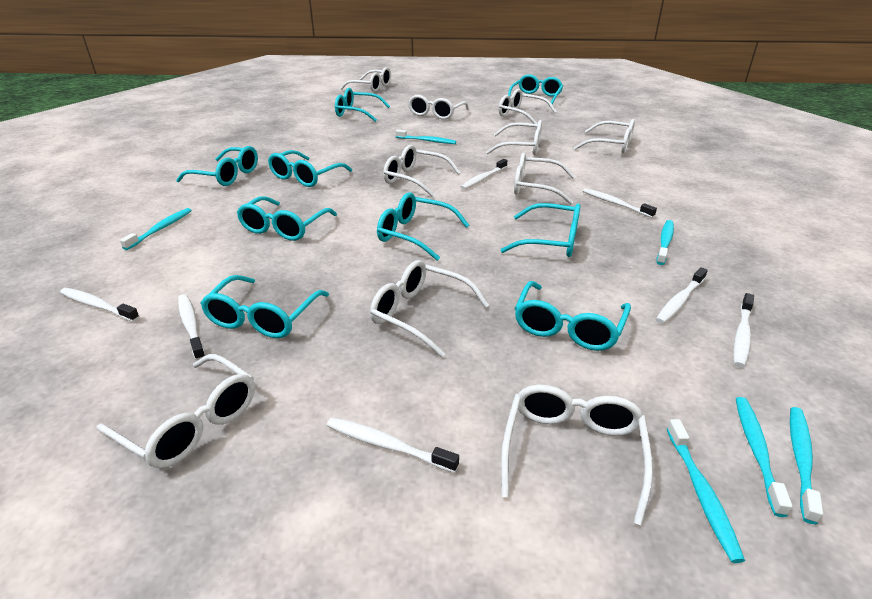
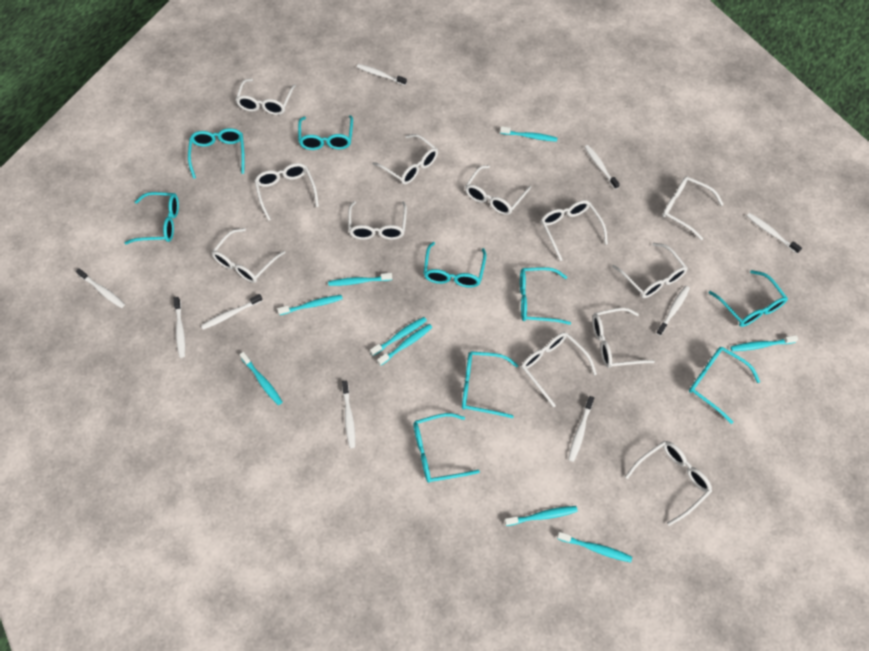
turquoise toothbrush: [120,208,192,250] [395,130,456,144] [657,220,674,265] [667,419,745,563] [736,397,793,517] [790,407,823,524] = 6 -> [239,352,282,405] [277,295,343,315] [328,273,392,286] [370,317,427,356] [377,324,432,366] [500,126,557,142] [504,506,578,526] [557,532,632,562] [730,335,798,351] = 9
white glasses: [97,354,255,468] [340,67,391,92] [370,260,489,357] [383,145,461,197] [408,95,469,120] [486,120,542,155] [499,89,557,124] [501,385,653,526] [514,153,576,205] [574,119,635,154] = 10 -> [211,228,286,283] [236,79,296,115] [254,163,319,221] [348,201,407,240] [372,134,438,184] [465,165,531,215] [521,332,597,407] [541,200,608,261] [592,308,655,368] [612,243,688,298] [625,441,712,526] [662,176,724,240] = 12
white toothbrush: [60,288,140,322] [178,294,205,361] [326,417,459,473] [461,159,507,190] [583,188,657,218] [656,267,708,324] [733,293,754,367] = 7 -> [76,268,125,308] [174,297,185,358] [201,294,263,330] [342,381,355,448] [357,64,407,85] [568,396,594,462] [585,145,620,189] [656,286,690,336] [747,213,802,254] = 9

